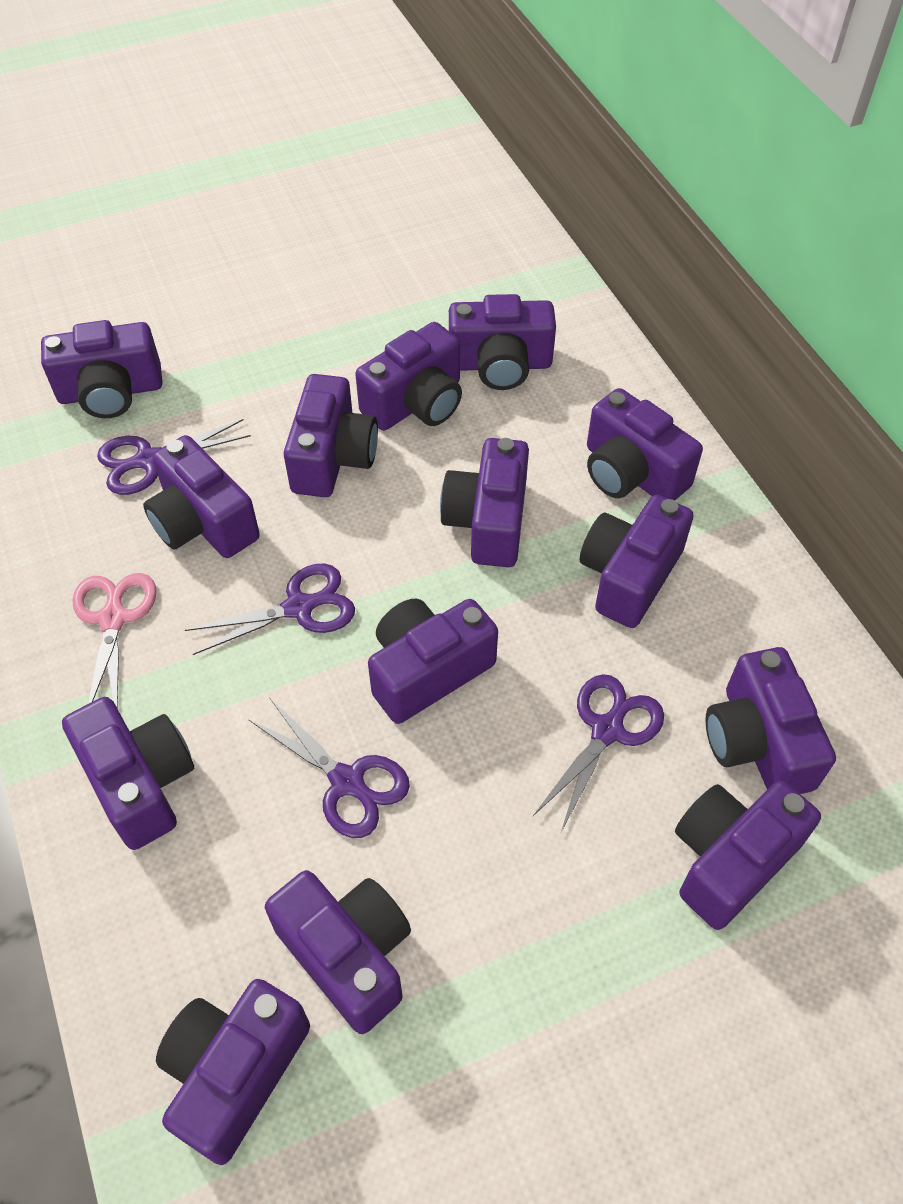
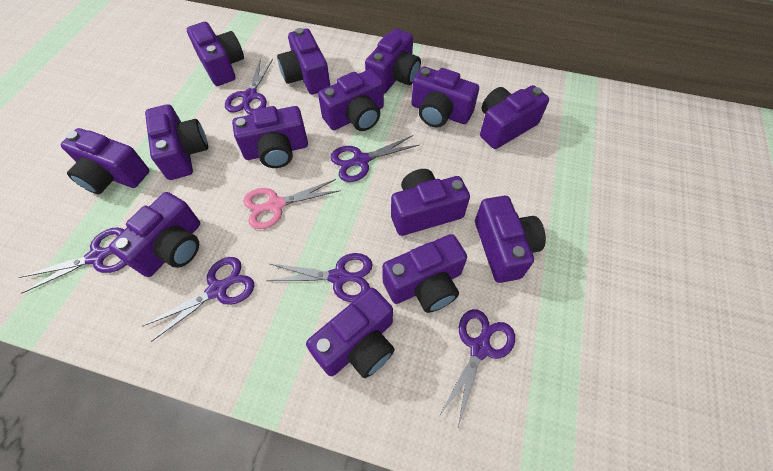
purple scissors: [97,419,251,495] [185,564,355,655] [248,699,410,838] [533,674,664,834] = 4 -> [19,227,127,293] [143,257,254,342] [225,58,273,115] [266,253,372,302] [330,135,419,182] [440,309,515,428] = 6

